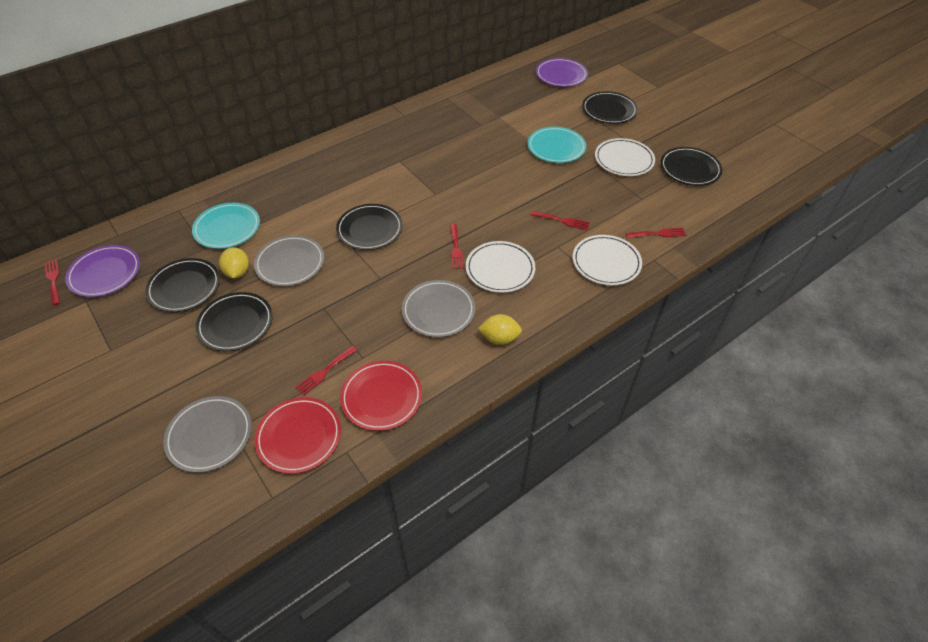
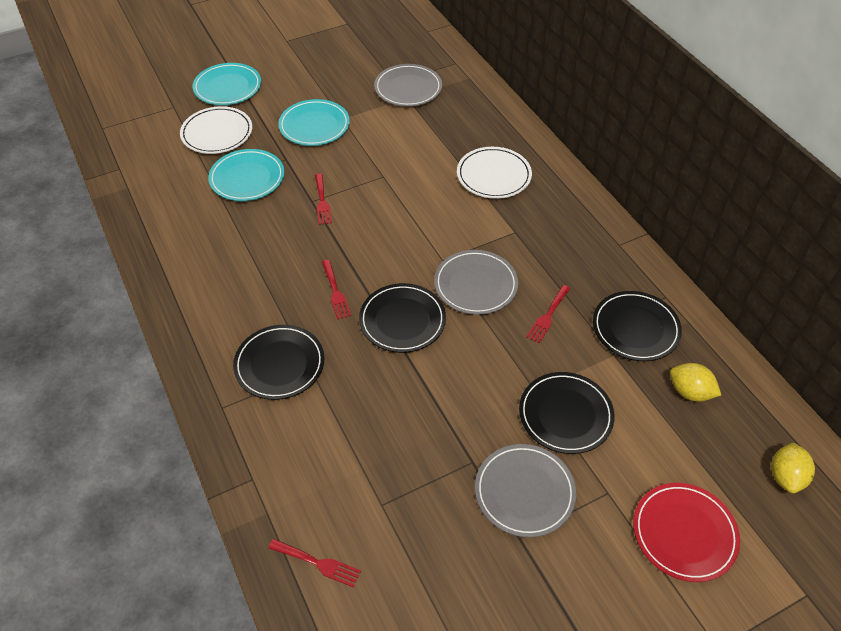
black plate: [145,258,220,312] [196,292,273,351] [336,204,403,250] [582,91,638,124] [660,147,722,186] = 5 -> [233,325,324,400] [359,283,446,353] [519,372,615,454] [593,291,682,361] = 4
purple plate: [65,245,140,297] [536,58,588,87] = 2 -> none = 0
red fork: [45,259,60,305] [295,346,357,396] [450,224,464,269] [530,211,590,230] [625,227,686,238] = 5 -> [269,539,361,587] [315,174,332,225] [322,260,351,319] [526,285,570,343] = 4
red plate: [254,397,341,474] [340,361,422,431] = 2 -> [634,483,740,582] = 1
turquoise plate: [192,203,260,249] [527,127,586,163] = 2 -> [193,63,261,105] [208,149,284,201] [278,99,350,146] = 3
white plate: [466,241,535,293] [573,235,642,285] [595,138,655,176] = 3 -> [180,106,252,154] [457,147,532,199] = 2

